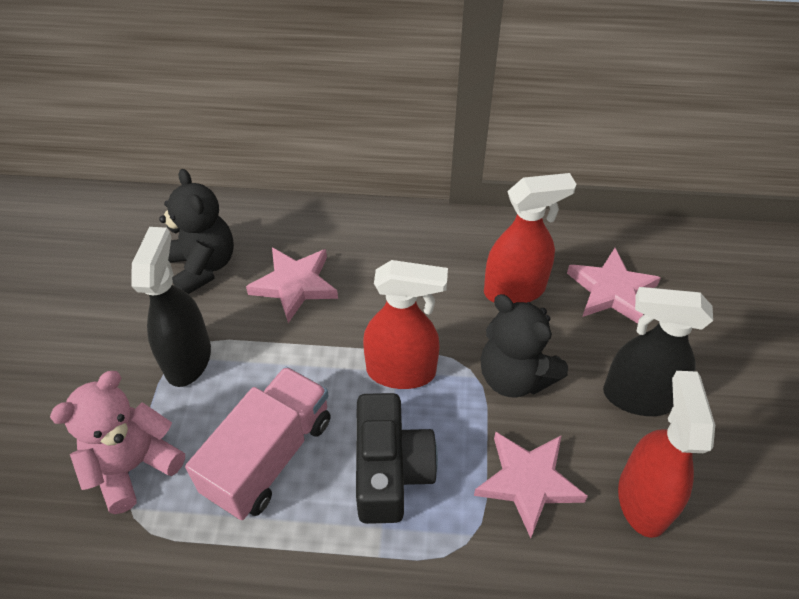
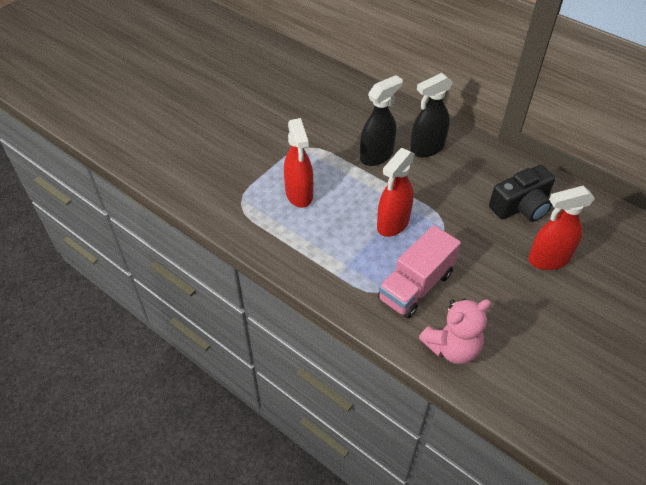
black teddy bear: [159,169,234,294] [480,294,568,397] = 2 -> none = 0
pink star: [246,247,338,323] [474,432,588,538] [567,248,661,324] = 3 -> none = 0

